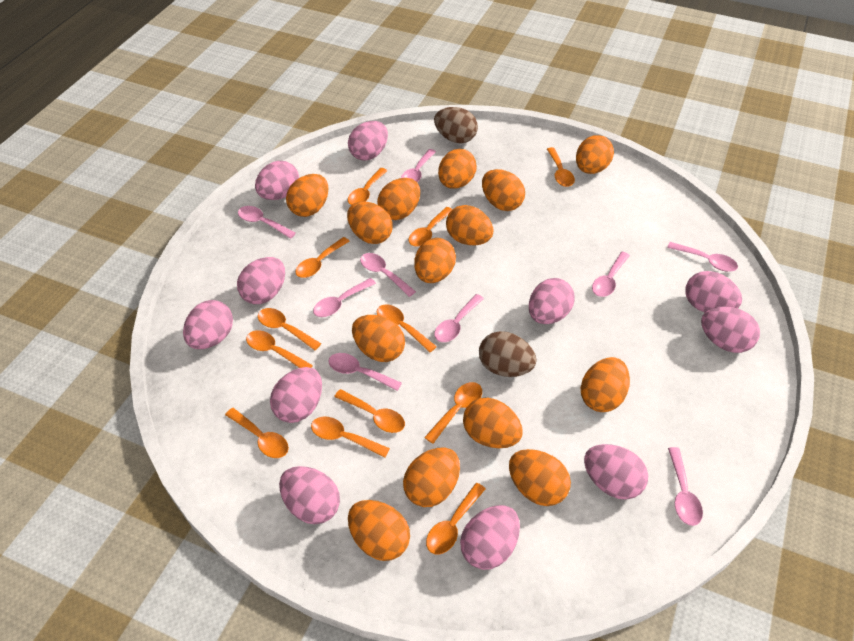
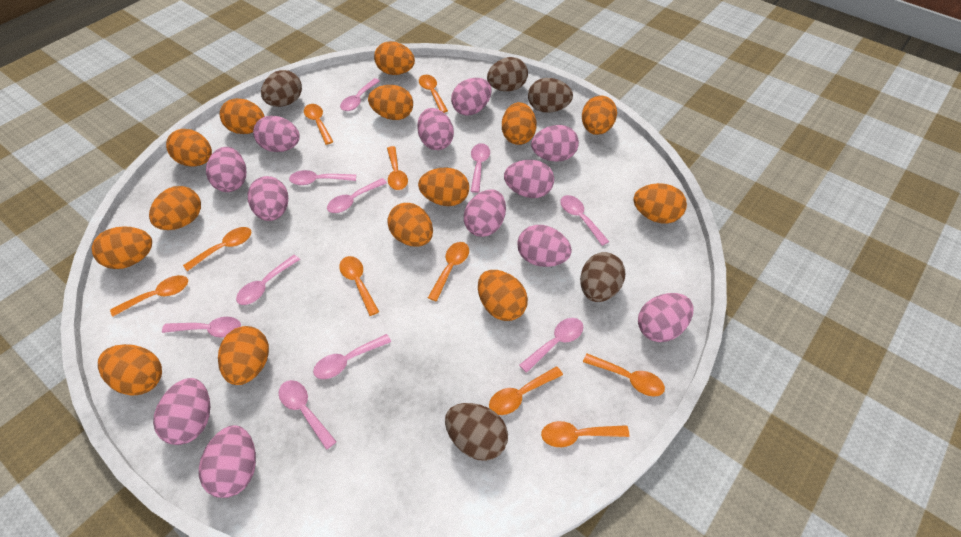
brown egg: [434,107,478,144] [479,331,536,377] = 2 -> [261,70,302,107] [445,403,508,461] [487,57,528,92] [528,78,573,113] [580,252,625,302] = 5
orange spoon: [225,408,289,458] [246,330,313,368] [258,308,321,350] [295,237,350,278] [311,417,390,458] [334,389,405,433] [348,168,387,205] [377,304,437,352] [409,207,452,247] [424,382,482,444] [426,483,486,554] [547,147,575,187] = 12 -> [110,275,188,317] [183,227,252,271] [304,104,333,145] [339,256,379,316] [387,146,408,190] [419,75,448,113] [428,242,469,301] [489,366,563,415] [541,421,630,447] [583,353,665,397] = 10
pink egg: [183,300,233,349] [237,257,285,304] [255,161,299,200] [270,367,322,423] [279,466,340,524] [348,121,388,161] [460,505,520,570] [529,278,575,324] [584,444,648,500] [685,271,742,312] [701,306,760,353] = 11 -> [153,378,210,445] [199,425,256,498] [206,147,246,192] [248,176,288,221] [253,116,300,152] [417,108,454,150] [451,78,492,115] [464,190,506,237] [504,160,554,198] [517,225,572,267] [531,125,579,162] [638,293,693,342] = 12
pink spoon: [238,206,296,239] [313,278,376,317] [328,353,402,391] [360,253,416,297] [401,149,436,182] [434,294,484,342] [592,252,630,297] [667,242,738,272] [668,447,703,526] = 9 -> [162,317,241,338] [236,255,300,305] [279,380,337,450] [289,170,356,185] [313,334,391,379] [327,178,387,213] [340,78,380,111] [470,143,490,193] [519,318,583,373] [560,195,609,246] = 10

